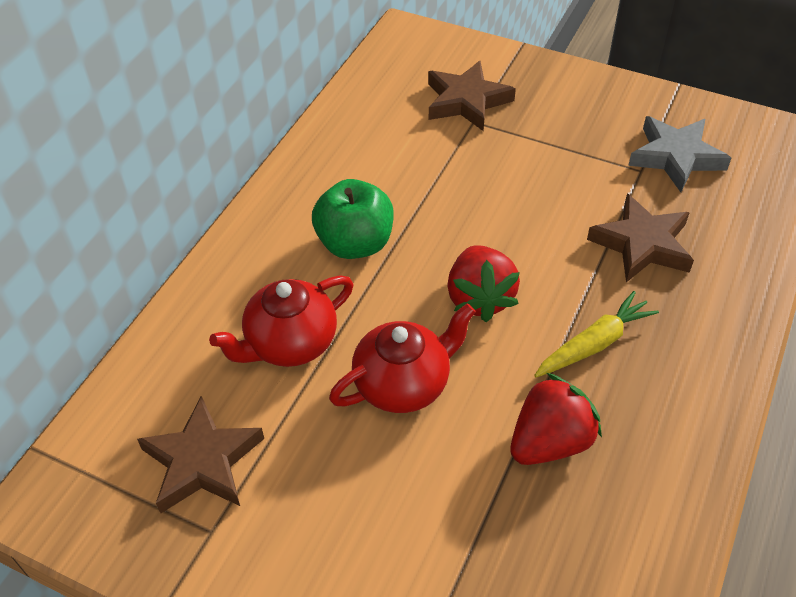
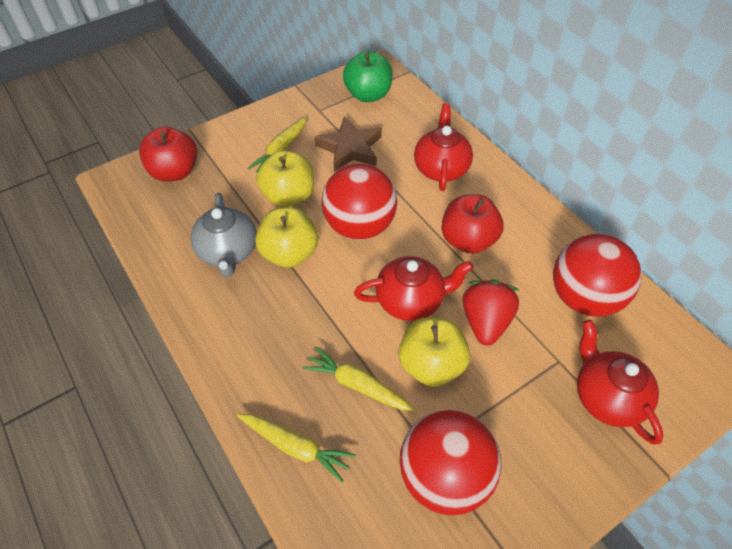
brown star: [137,396,264,513] [428,61,516,131] [587,194,694,282] = 3 -> [314,116,382,172] = 1
grey star: [628,116,731,192] = 1 -> none = 0
grey teapot: none = 0 -> [190,193,257,277] = 1
red apple: none = 0 -> [139,127,197,182] [441,194,504,254] = 2
red ball: none = 0 -> [322,164,397,240] [400,410,501,516] [553,234,641,317] = 3
red strawberry: [447,245,520,322] [510,373,602,465] = 2 -> [463,280,519,346] = 1
red teapot: [209,276,353,367] [329,303,476,413] = 2 -> [354,256,473,321] [414,103,473,191] [577,320,664,445] = 3
yellow apple: none = 0 -> [255,207,318,268] [256,151,314,207] [399,317,470,387] = 3
yellow carrot: [534,291,659,377] = 1 -> [237,414,356,482] [247,116,307,173] [302,347,416,411] = 3

